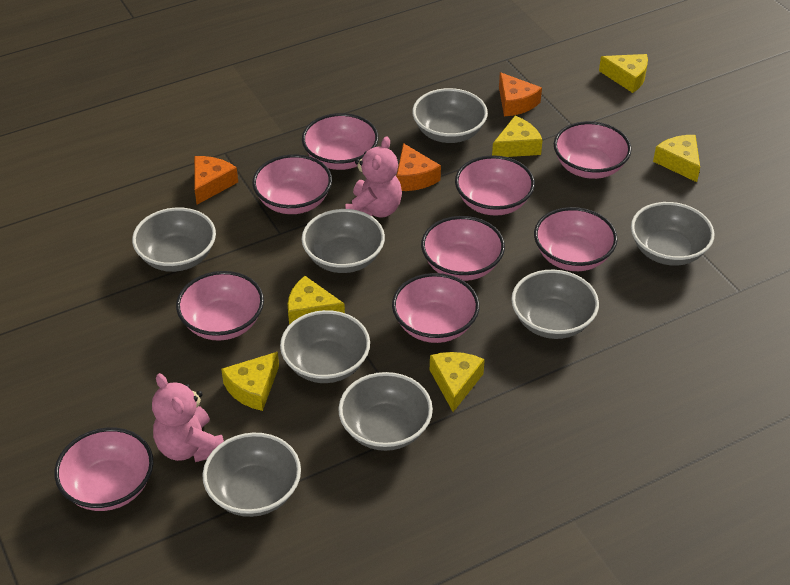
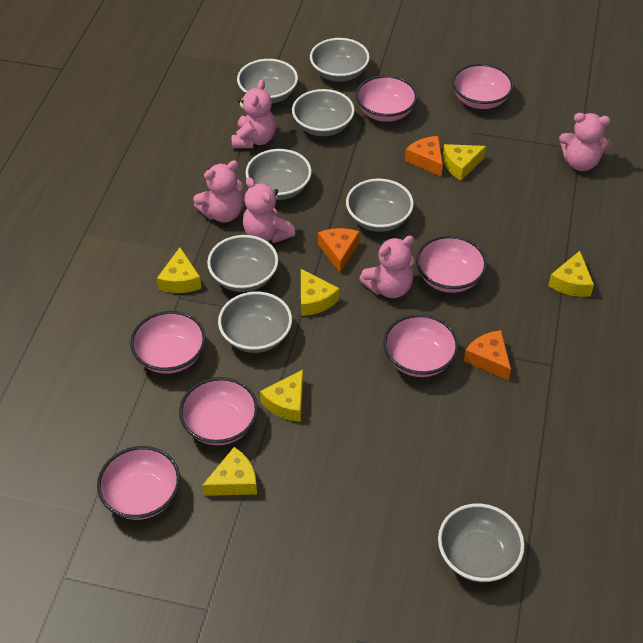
pink bowl: [55,427,154,511] [176,271,264,341] [252,154,332,214] [302,113,379,170] [392,273,479,343] [421,216,505,281] [455,155,535,216] [534,207,618,271] [554,121,632,179] = 9 -> [97,446,180,520] [130,311,206,374] [179,377,258,445] [356,75,417,122] [383,314,459,377] [416,235,487,293] [452,64,514,109] = 7
pink teddy bear: [152,373,224,462] [345,136,402,218] = 2 -> [193,161,243,223] [232,79,276,148] [243,177,295,243] [359,236,414,298] [559,113,611,171] = 5

